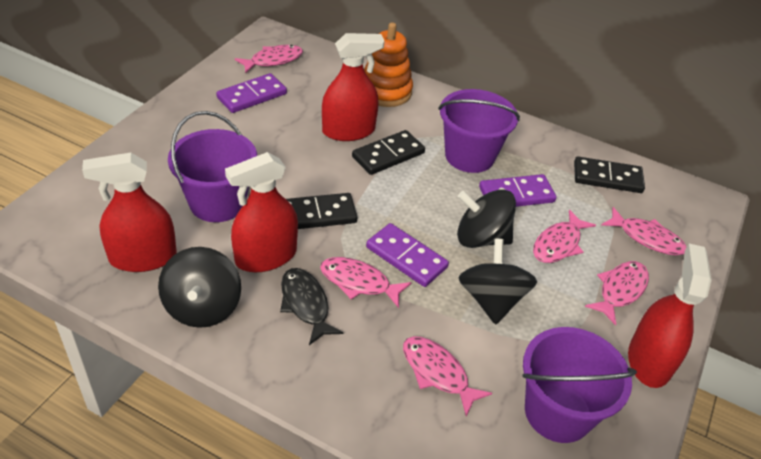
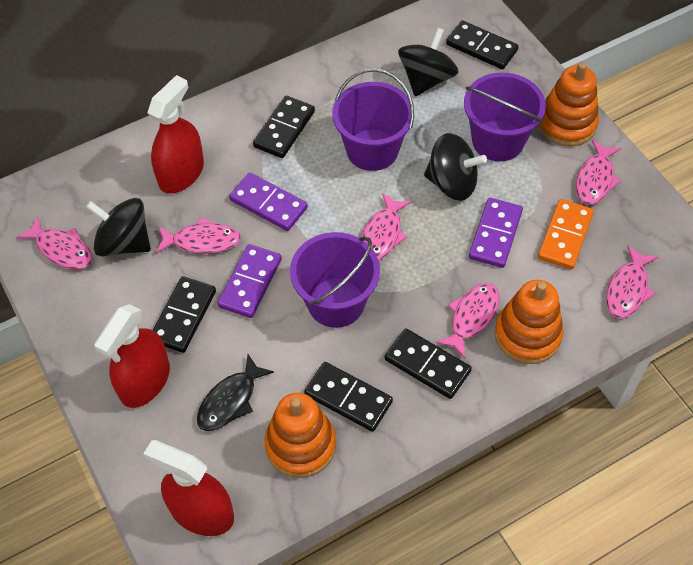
black domino: [286,193,357,229] [352,130,425,175] [574,157,645,193] = 3 -> [153,276,216,353] [253,96,315,158] [304,362,393,432] [385,329,472,399] [446,20,519,69] = 5
orange domino: none = 0 -> [538,199,594,269] = 1
orange stacking toy: [364,22,413,107] = 1 -> [265,393,336,478] [494,280,564,364] [538,62,599,147] = 3
red spray bottle: [82,152,177,272] [225,152,298,272] [322,33,385,141] [628,244,711,388] = 4 -> [94,304,170,408] [144,440,234,536] [147,75,204,194] = 3

